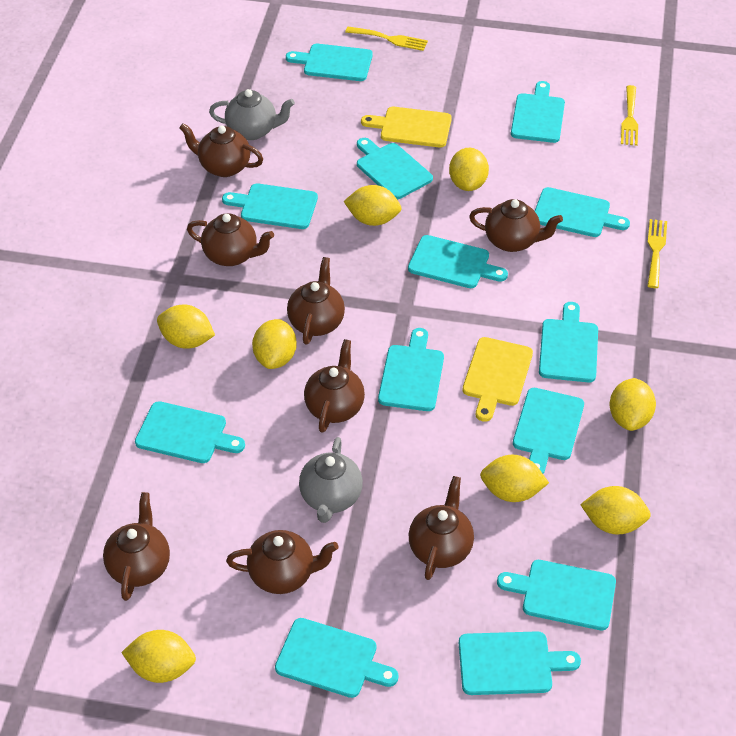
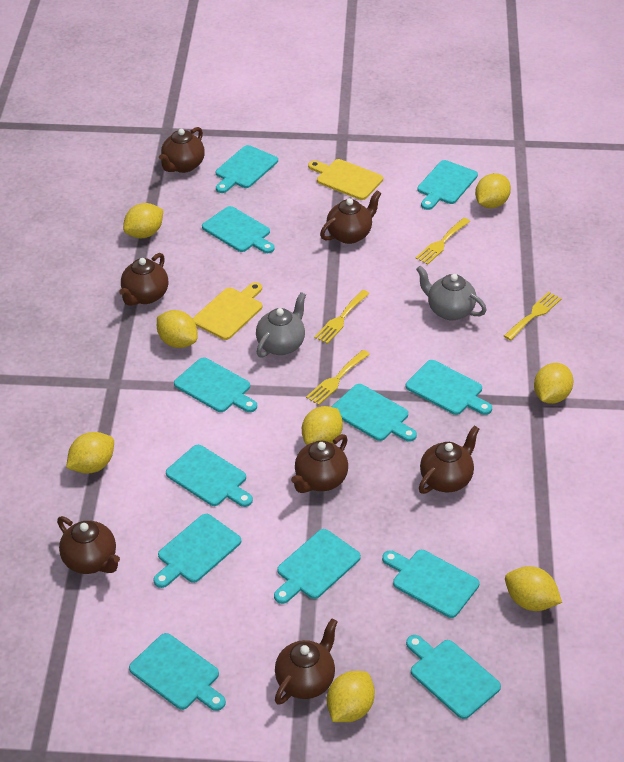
brown teapot: [103,492,170,601] [179,123,263,177] [187,213,274,266] [226,530,339,594] [287,257,345,344] [304,339,365,433] [408,476,474,580] [469,199,563,252] = 8 -> [57,516,120,574] [119,253,168,306] [159,127,205,173] [275,619,338,705] [291,434,348,493] [320,190,382,244] [419,426,479,494] = 7
turquoise cutting board: [135,401,245,463] [222,183,318,229] [275,618,399,698] [286,44,373,81] [357,138,433,199] [378,328,444,411] [408,235,508,288] [459,631,581,695] [497,560,616,630] [511,81,565,143] [513,388,584,474] [535,187,630,237] [539,302,598,383] = 13 -> [129,633,226,711] [153,514,241,588] [166,445,253,507] [174,357,257,412] [202,206,275,253] [216,145,278,193] [274,529,361,604] [332,384,417,442] [382,550,479,618] [406,360,492,415] [406,635,501,719] [417,160,478,210] = 12
yellow fork: [345,27,428,51] [621,85,638,146] [648,219,667,288] = 3 -> [306,350,370,405] [314,290,370,344] [416,218,470,265] [504,292,562,341] = 4

